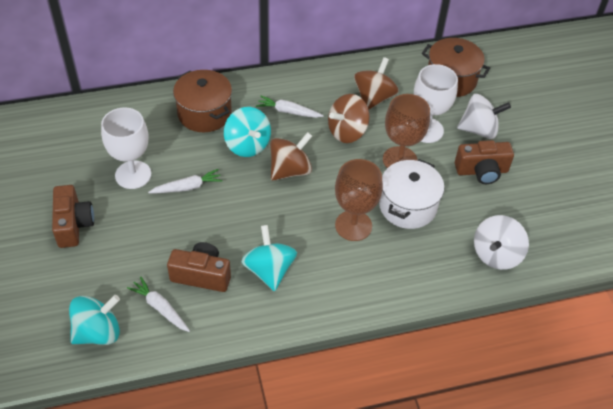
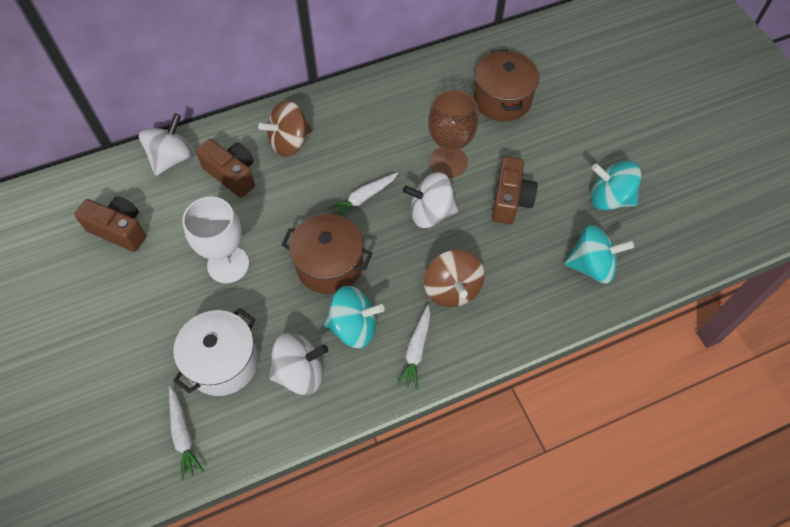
brown goblet: [335,159,383,241] [383,94,430,168] = 2 -> [428,90,479,178] = 1
brown spinning top: [270,132,312,181] [328,94,370,143] [354,57,399,109] = 3 -> [258,100,312,157] [424,250,484,307] = 2
white goblet: [101,108,151,189] [414,64,458,143] = 2 -> [182,197,249,283] = 1
white spinning top: [457,94,511,139] [474,215,529,270] = 2 -> [139,113,195,176] [269,333,328,395] [403,172,458,228] = 3

